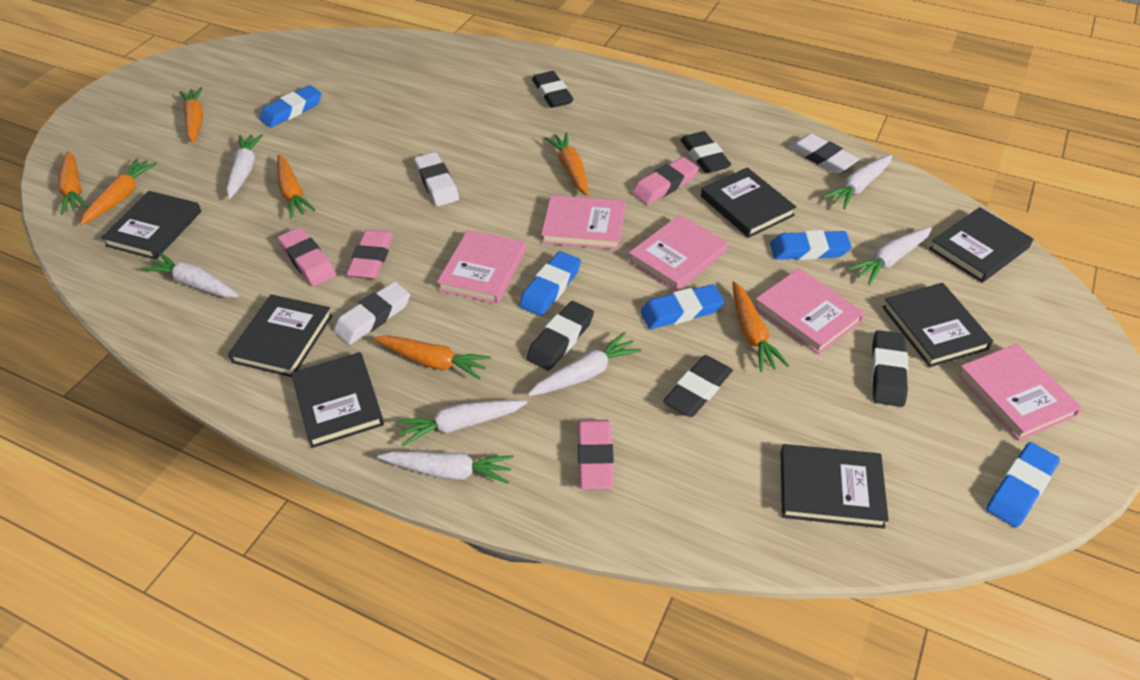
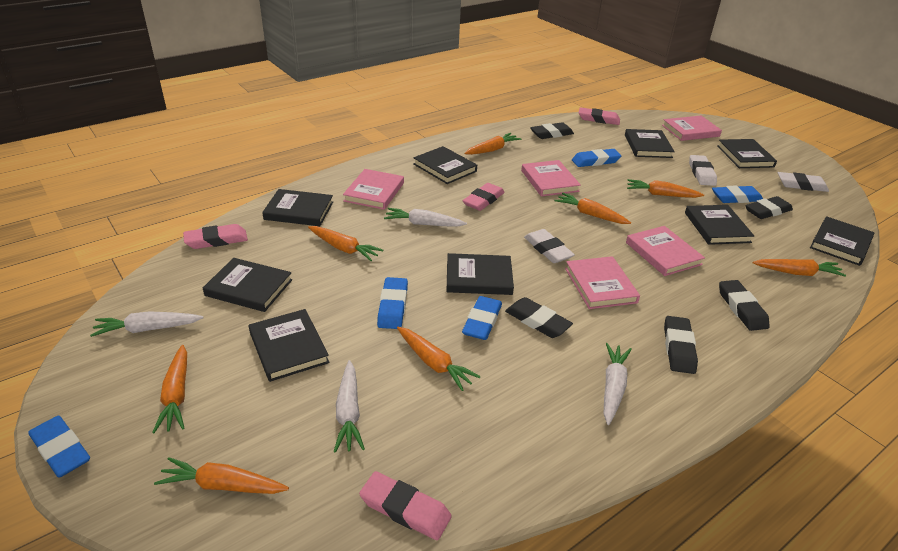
black book: [101,191,201,260] [228,294,333,377] [291,352,384,448] [701,167,797,238] [781,444,889,529] [882,283,993,367] [929,207,1033,283] = 7 -> [203,258,292,312] [249,309,329,382] [262,189,333,226] [413,146,477,184] [447,253,514,295] [625,129,675,158] [685,205,754,245] [717,139,777,168] [810,216,874,266] = 9
orange carrot: [58,151,88,215] [80,158,157,225] [179,87,203,143] [277,155,316,219] [373,335,491,380] [545,132,589,196] [732,281,789,372] = 7 -> [152,345,187,433] [154,457,289,494] [308,226,384,261] [397,327,481,391] [464,133,521,155] [555,193,631,224] [627,179,704,198] [753,259,846,277] = 8
white carrot: [141,252,239,298] [226,134,263,199] [377,451,514,484] [396,400,527,447] [527,332,642,396] [823,155,893,209] [848,227,932,285] = 7 -> [90,311,204,337] [334,360,365,453] [384,208,467,227] [604,343,632,425] = 4

